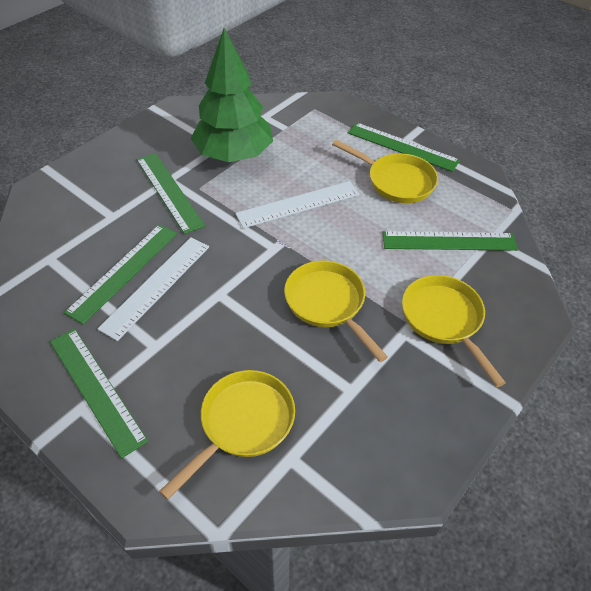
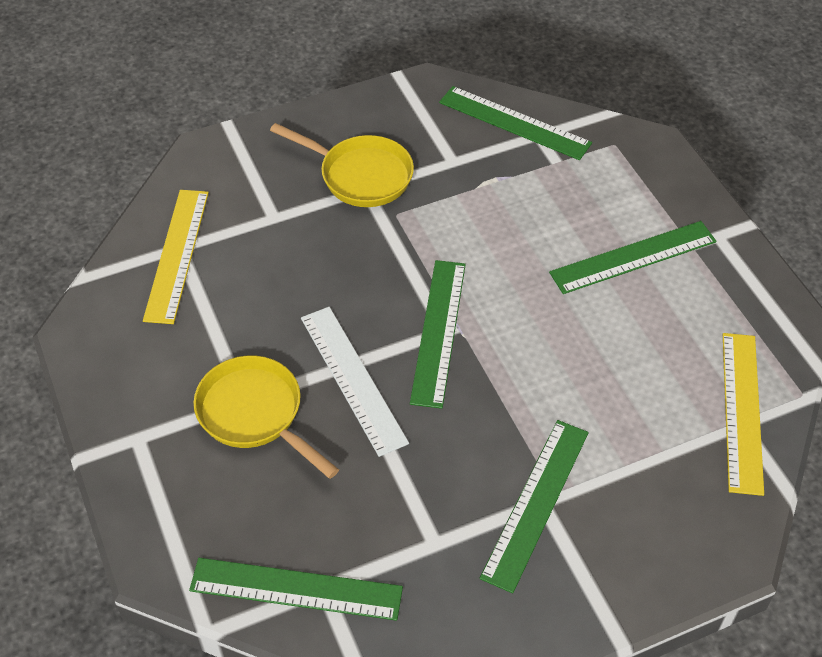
green tree: [191,28,273,162] = 1 -> none = 0
white ruler: [98,237,209,341] [235,181,359,229] = 2 -> [301,307,409,457] = 1
yellow pan: [159,370,295,500] [284,260,388,362] [332,140,438,203] [402,275,506,387] = 4 -> [193,356,339,479] [270,123,414,207] = 2
yellow ruler: none = 0 -> [143,190,209,324] [723,333,764,496] = 2

